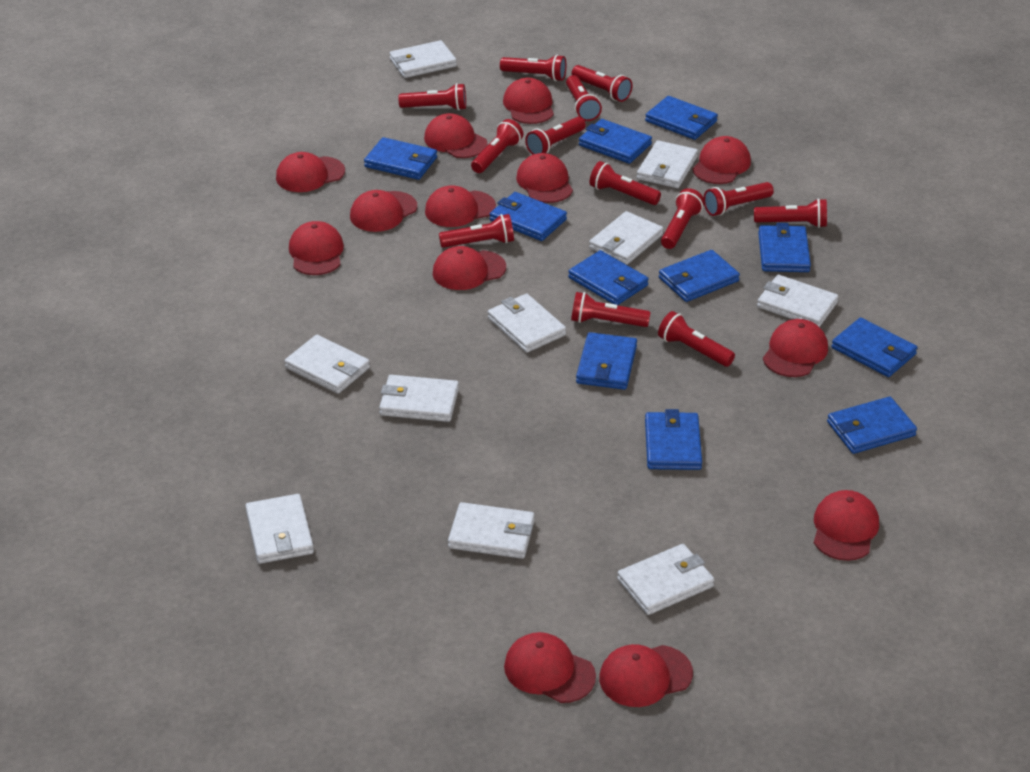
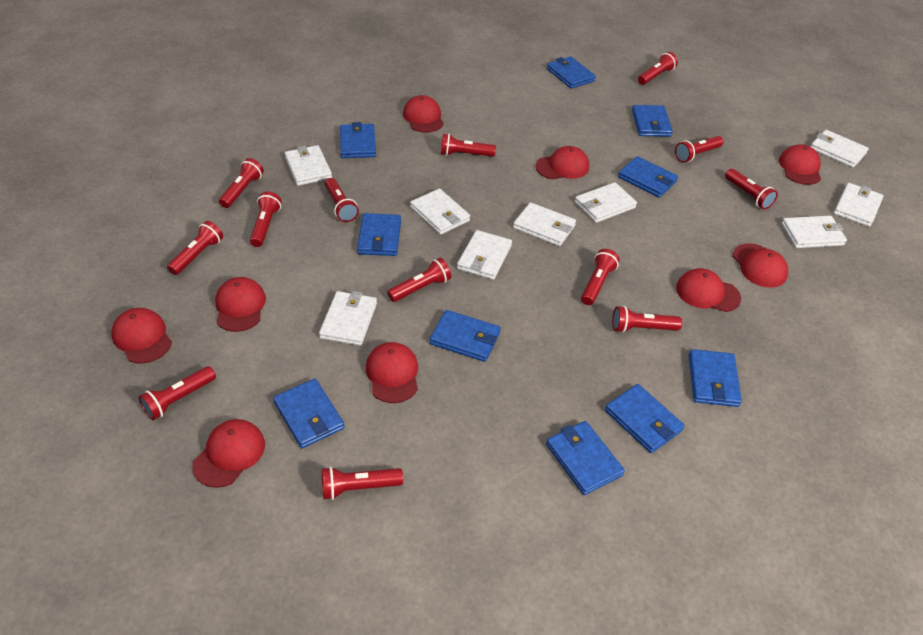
blue wallet: [364,137,437,180] [490,192,567,241] [568,250,649,305] [576,332,637,390] [579,119,652,164] [645,96,718,140] [645,409,702,470] [659,250,740,302] [758,223,811,272] [827,397,917,454] [832,318,918,377] = 11 -> [273,379,345,448] [340,122,376,158] [357,213,401,256] [430,310,501,362] [546,421,625,495] [547,56,596,89] [605,384,685,453] [618,156,678,197] [632,105,673,137] [689,349,742,407] = 10
red cap: [276,152,345,192] [289,221,344,275] [350,190,417,232] [424,113,487,158] [425,185,496,227] [433,246,506,290] [503,78,554,124] [504,632,596,703] [516,153,573,203] [599,644,693,707] [692,136,751,184] [763,319,828,377] [814,490,879,561] = 13 -> [111,308,172,364] [192,419,265,488] [215,277,266,332] [366,342,418,403] [403,95,444,133] [536,146,589,179] [676,268,741,312] [733,243,788,288] [779,145,821,185] = 9
white wallet: [245,494,314,564] [284,335,370,394] [379,375,459,422] [390,40,457,78] [448,502,535,559] [488,293,566,353] [589,211,663,265] [617,544,715,615] [637,140,698,188] [757,275,839,327] = 10 -> [285,145,332,186] [319,291,377,346] [410,189,470,235] [457,230,512,280] [513,202,576,246] [575,182,637,223] [781,216,847,248] [810,130,869,168] [834,183,884,227] = 9

